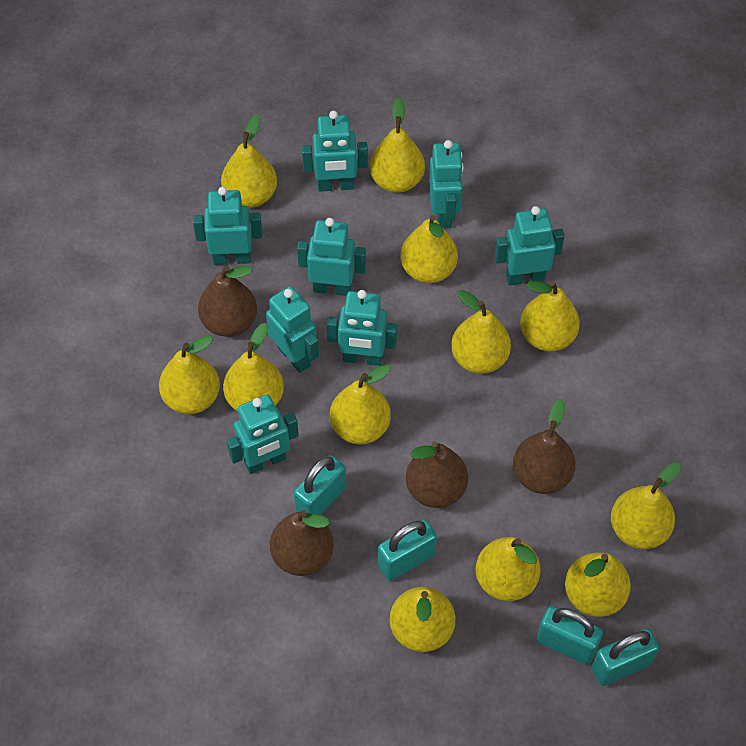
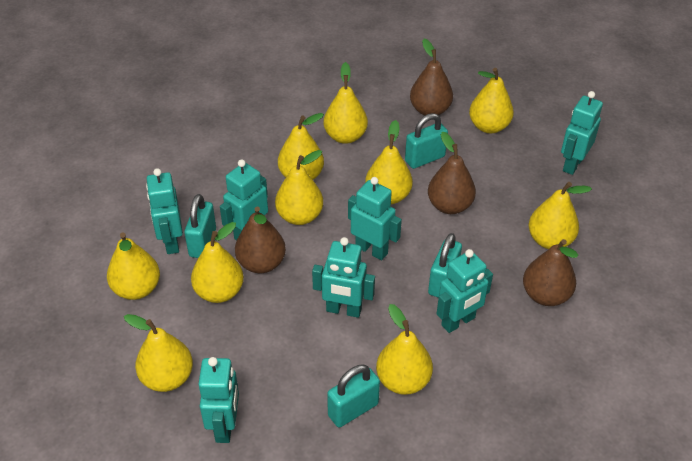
turquoise robot: [193,187,263,265] [227,395,299,474] [266,286,319,373] [297,218,366,296] [302,111,368,192] [327,290,397,366] [429,140,464,228] [494,206,565,286] = 8 -> [146,168,183,254] [199,357,239,443] [220,159,268,241] [312,237,375,318] [348,177,402,260] [437,249,493,333] [561,91,603,175] = 7
yellow pear: [159,336,220,414] [221,115,277,208] [223,323,284,411] [330,365,391,445] [370,97,425,193] [390,587,455,652] [400,215,458,283] [451,290,511,374] [476,537,540,601] [520,280,580,351] [565,552,631,617] [611,462,681,549] = 12 -> [107,232,160,300] [124,314,193,392] [191,222,244,303] [275,150,323,225] [278,113,324,180] [324,62,368,144] [365,120,413,204] [376,304,433,395] [469,68,514,133] [529,182,592,249] = 10

